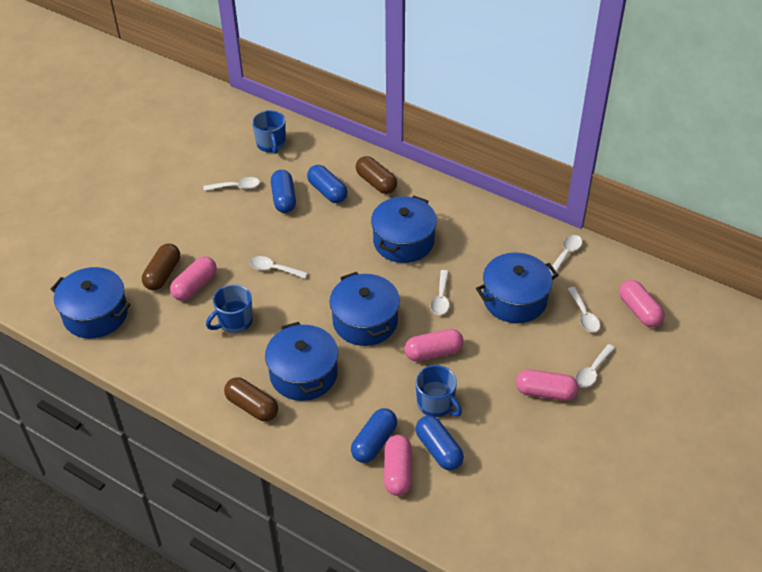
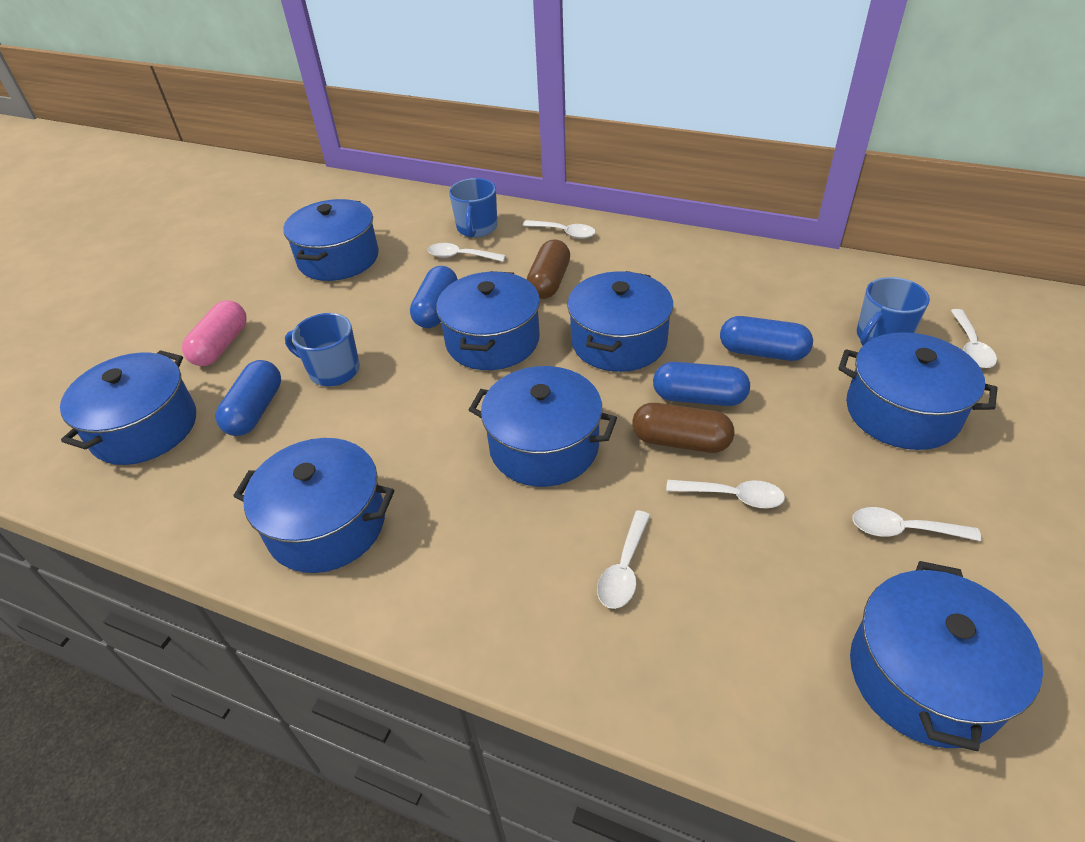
blue pot: [51,267,130,339] [265,322,338,401] [330,272,400,346] [371,196,437,263] [476,252,558,323] = 5 -> [60,350,196,465] [233,438,394,573] [283,199,379,281] [436,271,540,370] [469,366,617,487] [567,271,673,372] [838,332,997,450] [850,561,1043,751] = 8
brown capsule: [142,243,180,290] [224,377,278,421] [356,156,397,194] = 3 -> [527,239,570,299] [632,403,734,453] = 2
pink capsule: [170,256,217,301] [384,435,412,496] [404,329,464,361] [516,369,579,401] [619,280,665,327] = 5 -> [182,300,247,366] = 1

